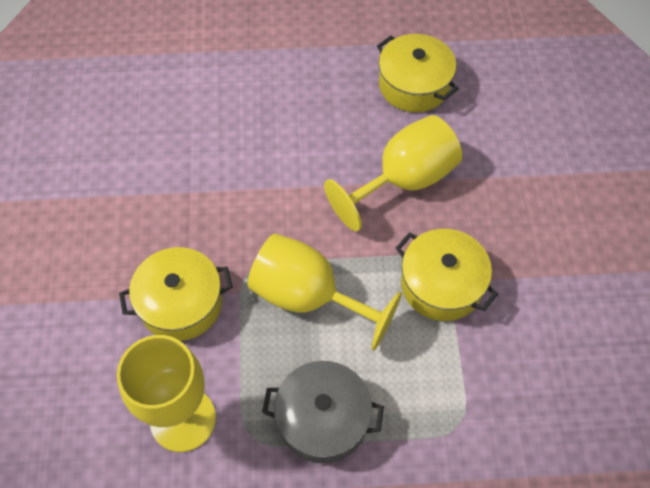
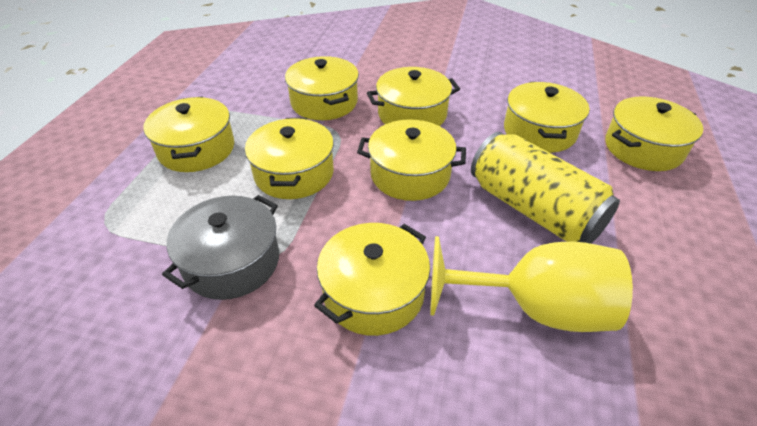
yellow can: none = 0 -> [471,132,620,244] = 1
yellow goblet: [117,335,216,452] [248,233,402,351] [324,115,462,231] = 3 -> [430,236,633,332] = 1
yellow pot: [119,247,233,341] [377,34,459,112] [396,229,498,321] = 3 -> [143,97,234,172] [245,118,334,199] [285,56,359,120] [314,223,430,336] [357,119,466,201] [367,67,460,126] [504,82,589,153] [605,96,703,171] = 8

